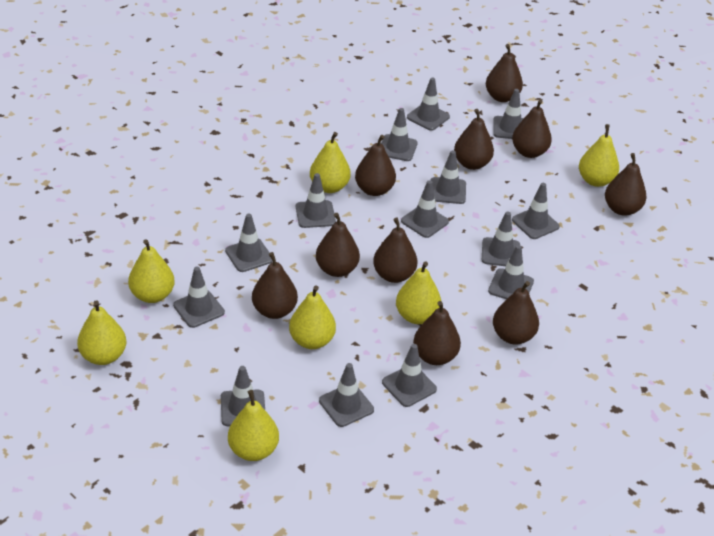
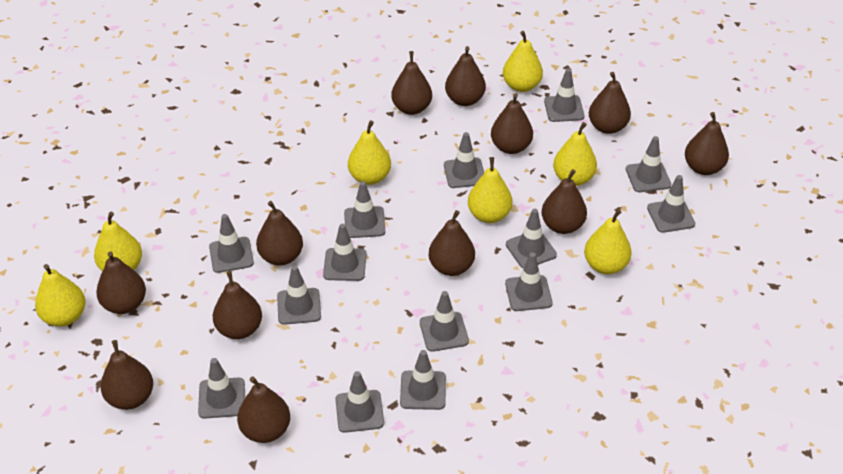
brown pear: [252,252,298,319] [316,213,360,277] [355,135,396,196] [373,217,417,283] [413,301,461,365] [454,109,494,170] [486,44,523,102] [493,281,539,345] [512,99,552,158] [605,153,646,216] = 10 -> [96,251,146,314] [100,340,153,410] [213,271,262,339] [237,376,290,443] [256,201,303,266] [391,51,432,115] [429,210,475,276] [445,46,486,106] [491,93,533,154] [541,169,587,234] [589,72,631,134] [685,112,729,175] = 12

